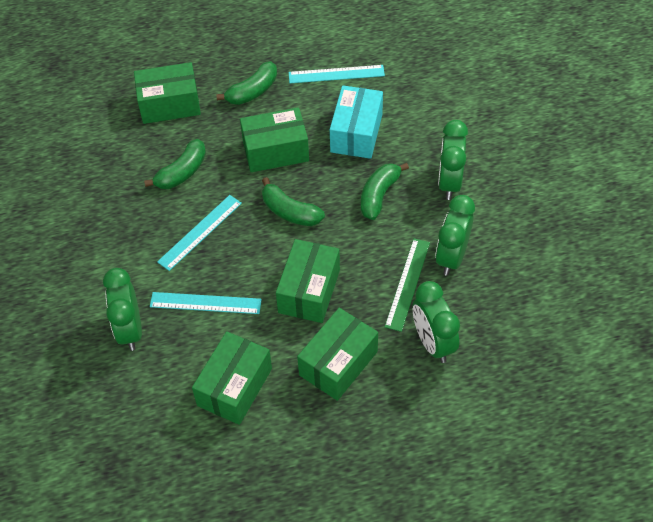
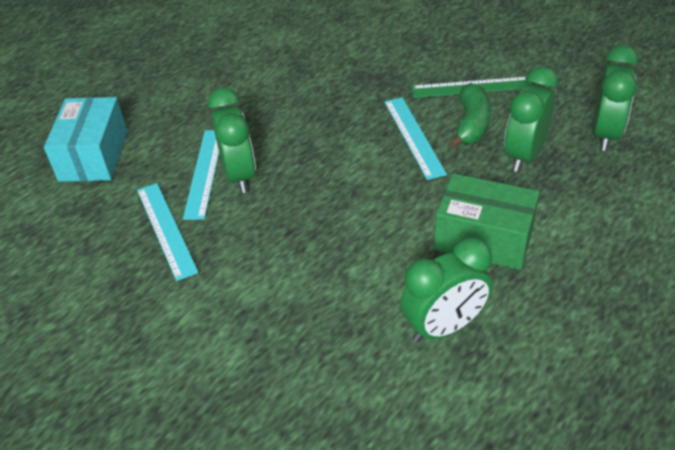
green banana: [144,139,206,189] [216,61,277,105] [262,177,325,226] [361,163,409,220] = 4 -> [449,83,491,148] = 1
green box: [134,62,201,124] [192,331,272,425] [240,107,309,172] [276,239,340,323] [297,308,378,401] = 5 -> [434,173,540,270] = 1

